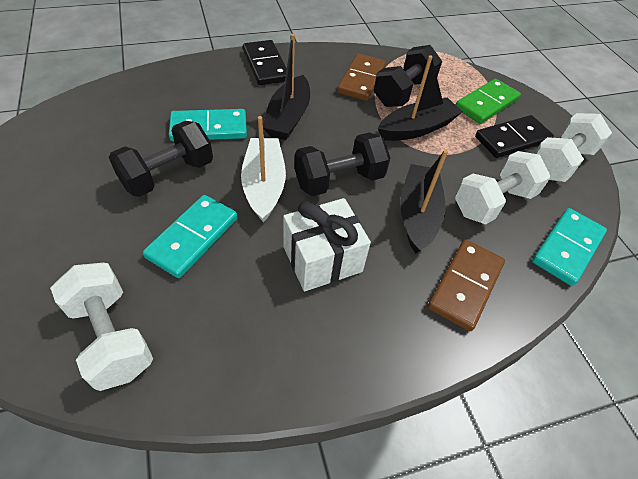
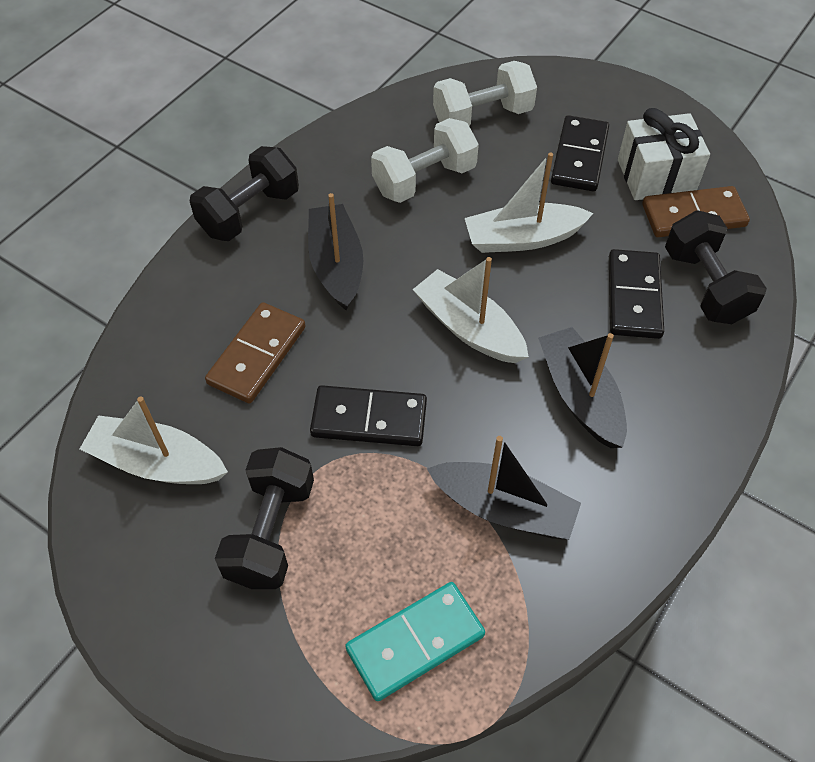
black domino: [243,40,287,85] [475,115,554,158] = 2 -> [310,385,427,446] [551,115,609,191] [609,249,664,339] = 3
green domino: [456,79,521,124] = 1 -> none = 0
turquoise domino: [143,195,238,278] [169,109,247,141] [532,208,607,286] = 3 -> [345,582,485,701] = 1
white boat: [241,116,286,223] = 1 -> [80,396,228,484] [412,257,529,363] [465,152,594,253] = 3
white dumbbell: [50,263,153,391] [455,151,551,224] [534,113,612,182] = 3 -> [371,118,479,203] [433,61,537,126] = 2

